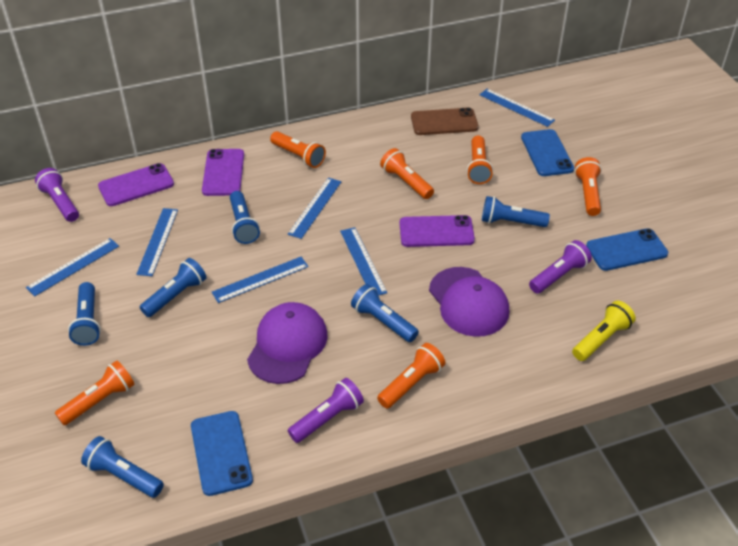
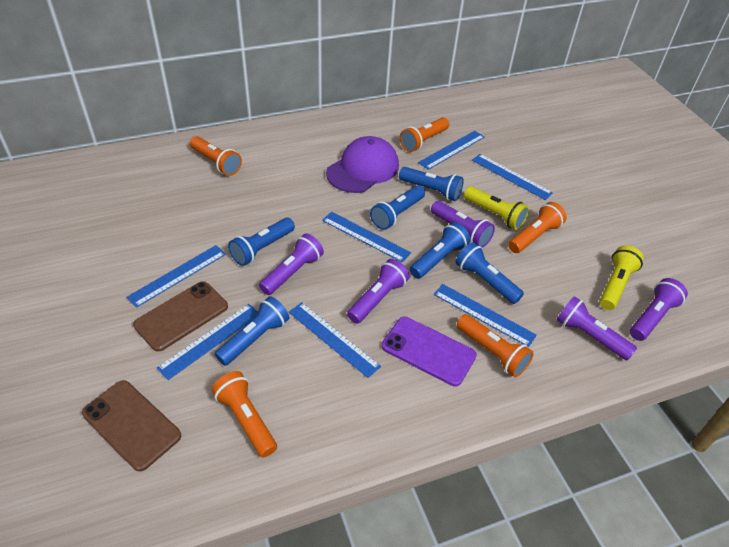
blue phone: [191,411,253,496] [521,129,574,176] [586,228,668,271] = 3 -> none = 0
blue ruler: [26,238,119,296] [136,208,178,276] [212,257,309,303] [288,178,341,239] [340,227,387,296] [479,89,555,127] = 6 -> [127,245,226,308] [156,304,258,380] [289,302,381,378] [322,212,411,262] [418,131,485,170] [434,284,537,347] [472,154,553,200] = 7
brown phone: [411,107,479,135] = 1 -> [82,380,181,472] [133,281,228,352] = 2
orange flashlight: [55,360,135,425] [270,131,326,168] [377,343,445,409] [380,148,434,199] [467,135,493,184] [574,157,602,216] = 6 -> [190,136,242,176] [212,371,277,458] [400,117,449,152] [457,314,534,378] [508,202,567,253] = 5
purple cap: [247,302,328,384] [429,267,509,337] = 2 -> [326,136,399,193] = 1
purple flashlight: [35,168,79,222] [288,378,364,443] [529,240,592,294] = 3 -> [259,234,324,295] [347,259,410,324] [431,201,495,248] [557,296,637,361] [630,278,688,341] = 5
purple phone: [98,163,174,206] [202,149,244,196] [400,215,475,247] = 3 -> [382,317,477,386] = 1
yellow flashlight: [572,301,636,361] = 1 -> [464,186,529,230] [600,246,644,310] = 2

